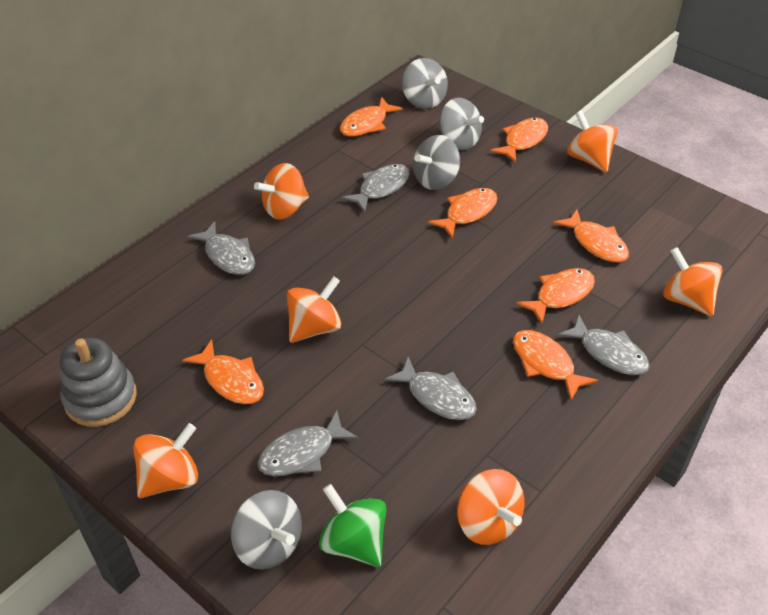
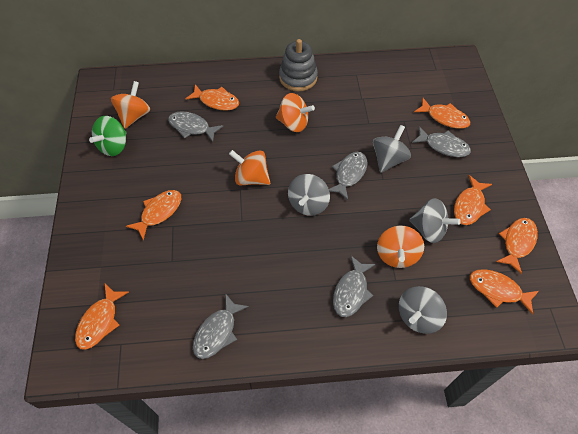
orange spinning top: [133,423,198,498] [254,163,309,220] [287,276,341,343] [457,469,525,545] [567,111,618,172] [663,247,722,316] = 6 -> [111,81,150,129] [229,150,270,185] [276,93,315,132] [377,226,424,268] = 4

